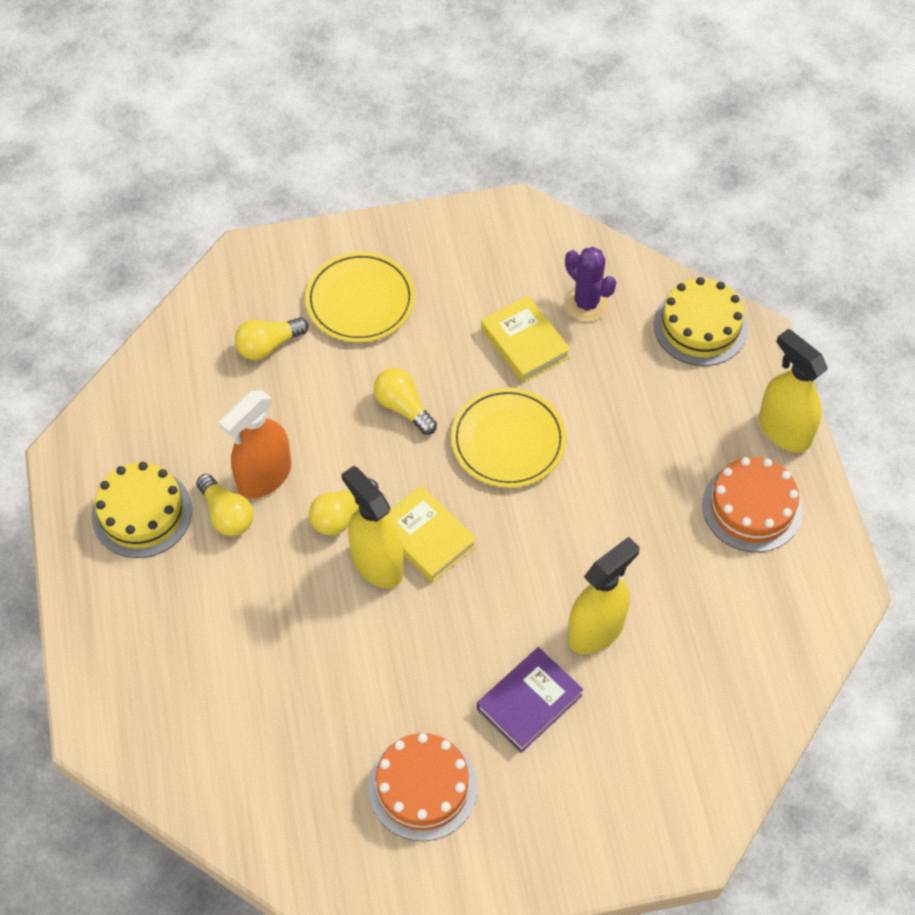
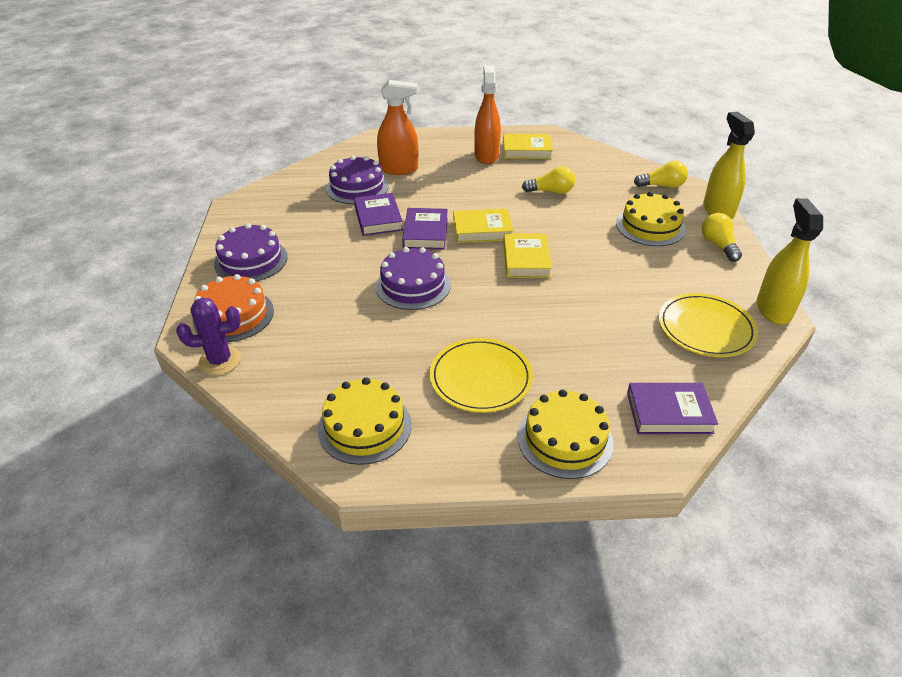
orange cake: [368,733,478,841] [702,457,803,552] = 2 -> [192,274,274,342] = 1
orange spray bottle: [219,390,291,499] = 1 -> [377,80,418,175] [474,65,501,164] = 2
purple book: [477,647,584,753] = 1 -> [354,193,403,236] [402,208,448,250] [627,383,718,434] = 3
purple cake: none = 0 -> [214,223,288,281] [326,156,389,204] [375,247,451,310] = 3
yellow book: [386,486,477,583] [481,295,571,383] = 2 -> [453,209,514,243] [503,134,553,159] [503,234,552,278] = 3
yellow cake: [92,462,192,558] [654,277,748,366] = 2 -> [317,377,412,465] [518,389,614,479] [616,192,686,246] = 3
yellow light bulb: [196,474,253,536] [235,317,309,360] [309,478,379,536] [374,368,437,435] = 4 -> [522,166,575,194] [634,161,688,188] [702,213,742,262] = 3
yellow spray bottle: [341,466,404,588] [568,537,640,654] [759,329,828,453] = 3 -> [703,112,755,219] [757,198,823,325] = 2

